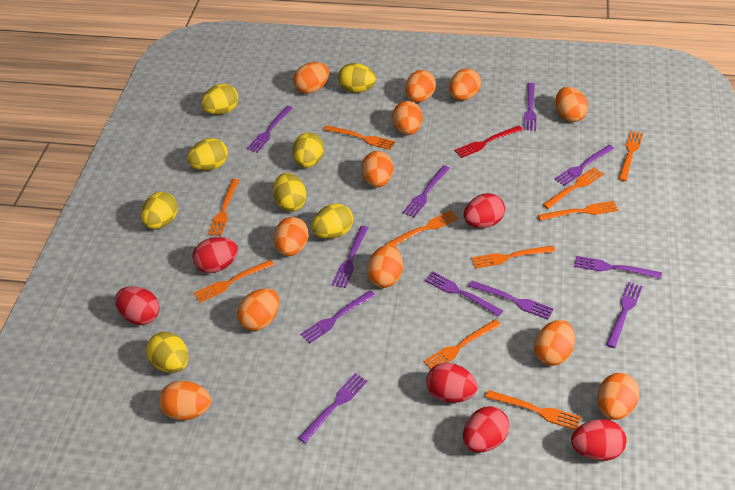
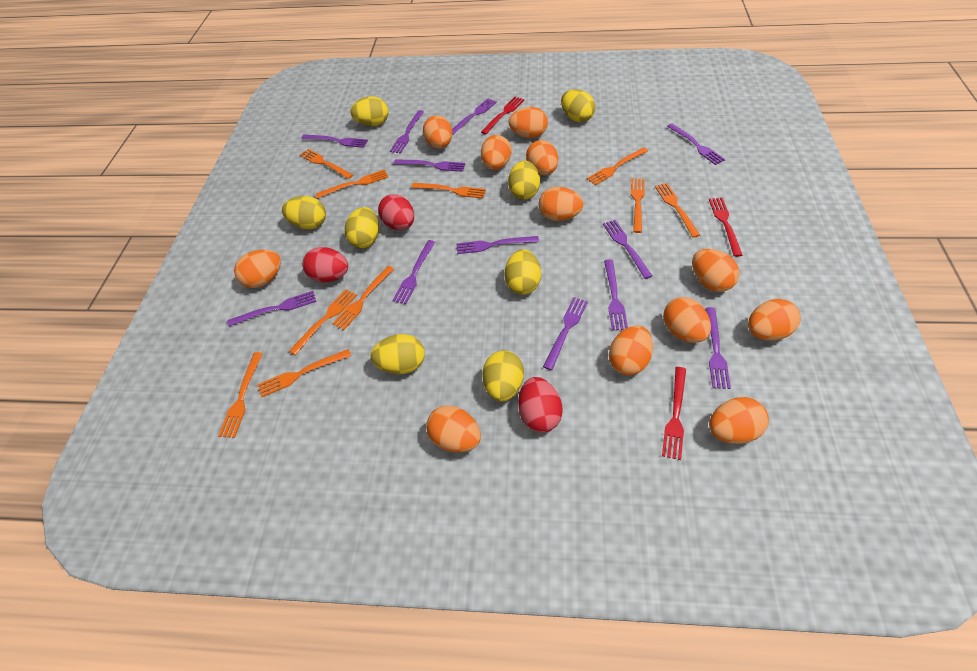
purple fork: [247,106,292,153] [299,373,368,443] [300,290,375,344] [332,226,368,288] [403,165,450,217] [425,272,503,317] [468,281,554,319] [523,83,537,131] [555,145,614,186] [574,256,662,279] [606,282,643,348] = 11 -> [227,291,316,327] [302,135,368,148] [390,110,424,154] [392,240,435,304] [393,159,465,172] [452,98,497,135] [456,236,539,254] [543,297,588,370] [603,220,652,279] [604,260,628,331] [667,124,726,165] [705,307,731,389] = 12
red egg: [115,286,160,325] [192,237,238,273] [426,363,478,403] [463,193,505,228] [463,406,510,453] [571,419,627,461] = 6 -> [302,247,348,283] [378,194,414,230] [518,377,563,433] = 3
red fork: [455,126,523,158] = 1 -> [481,97,524,134] [662,367,686,460] [709,198,742,257] = 3

